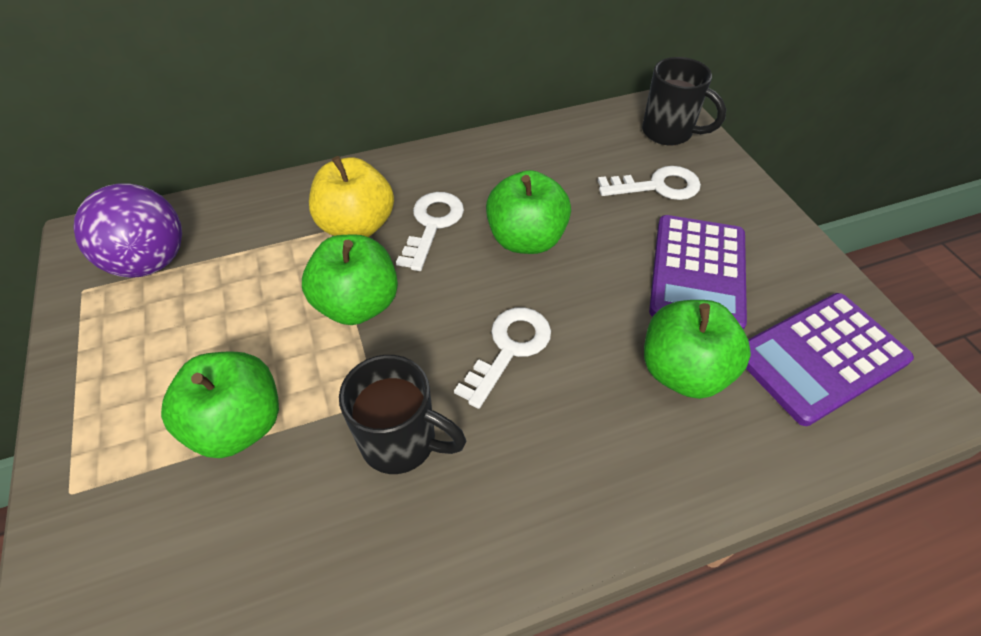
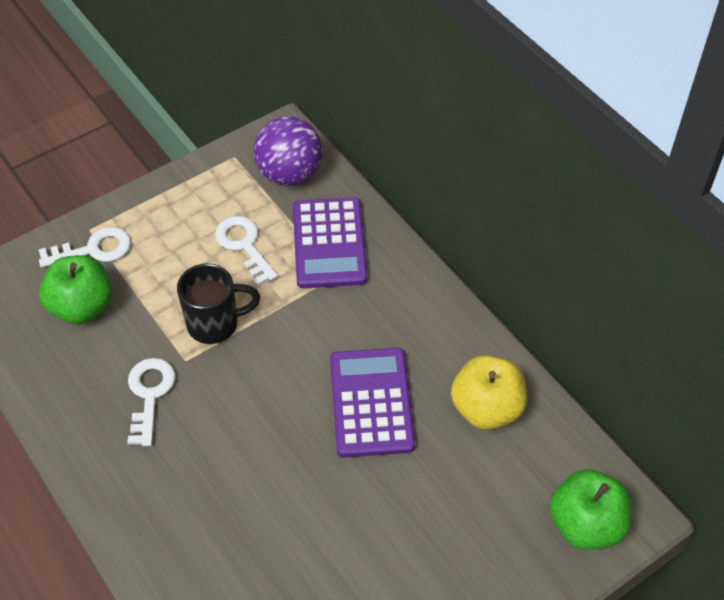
black mug: [339,355,466,474] [642,57,726,145] = 2 -> [177,263,260,344] = 1
green apple: [161,351,279,458] [302,235,398,325] [486,170,571,254] [644,300,751,399] = 4 -> [39,255,113,324] [549,469,632,550] = 2

